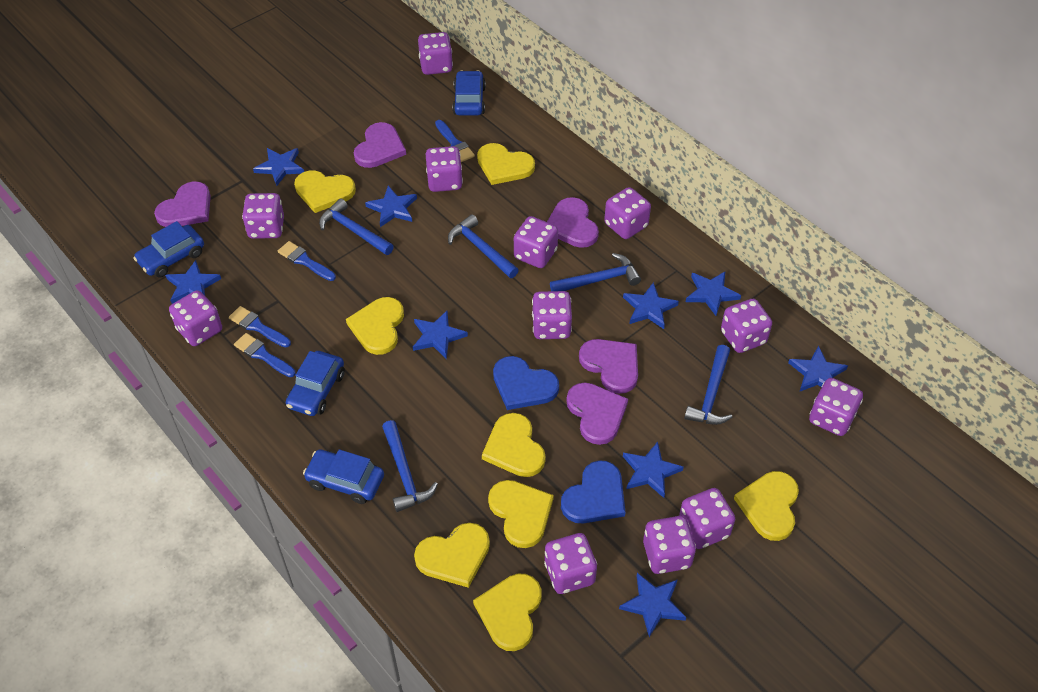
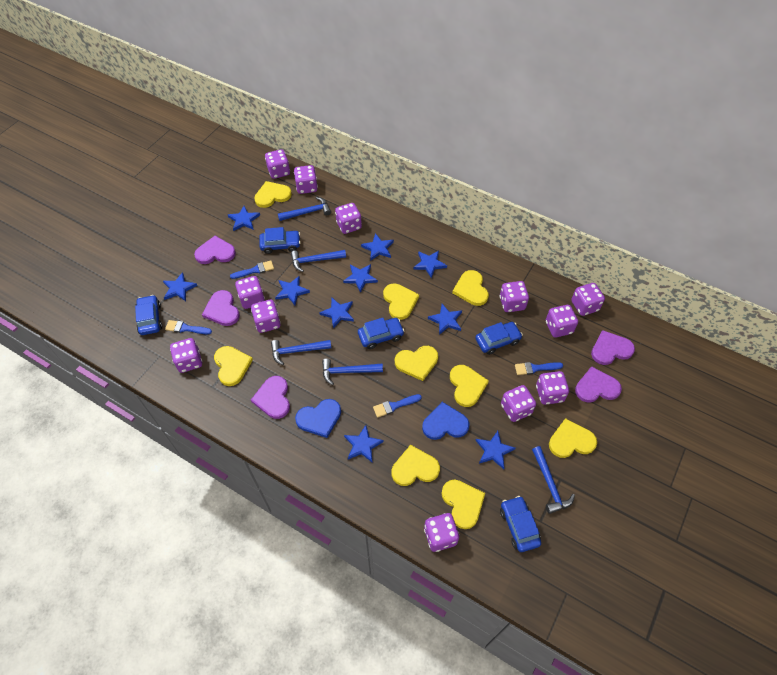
blue car: [133,221,204,278] [286,351,345,416] [303,449,384,504] [452,71,486,115] = 4 -> [135,295,162,335] [259,227,301,254] [358,318,404,349] [475,322,523,355] [500,496,541,552] = 5
blue star: [165,260,221,304] [253,148,304,186] [365,186,417,227] [413,311,468,359] [619,573,686,637] [623,282,679,329] [623,442,684,498] [686,272,741,316] [788,346,848,392] = 9 -> [163,272,197,301] [228,206,260,231] [275,276,310,305] [319,298,354,329] [343,264,378,293] [344,425,384,463] [361,233,394,260] [413,251,447,278] [428,304,462,335] [475,431,515,469] = 10
yellow heart: [294,170,356,213] [346,297,404,355] [414,523,490,588] [473,574,542,651] [477,143,535,185] [482,413,546,477] [488,480,554,548] [734,471,799,541] = 8 -> [214,346,253,386] [254,181,292,208] [383,283,419,320] [392,445,440,486] [395,346,438,381] [441,480,485,529] [450,365,489,407] [452,270,489,306] [549,418,597,458] = 9

